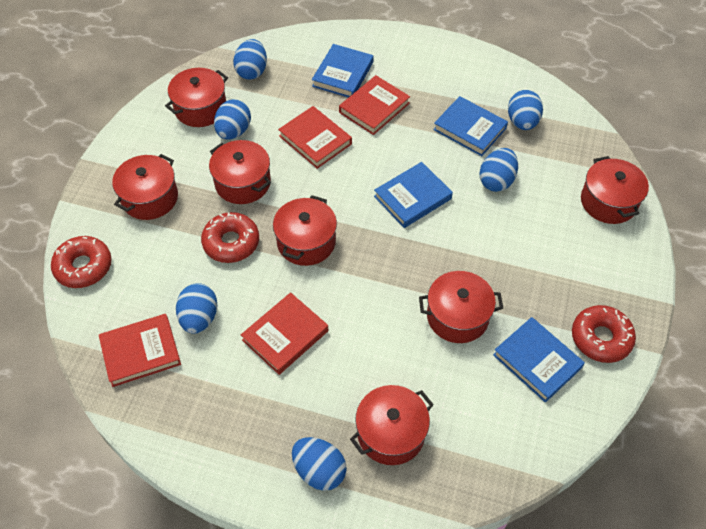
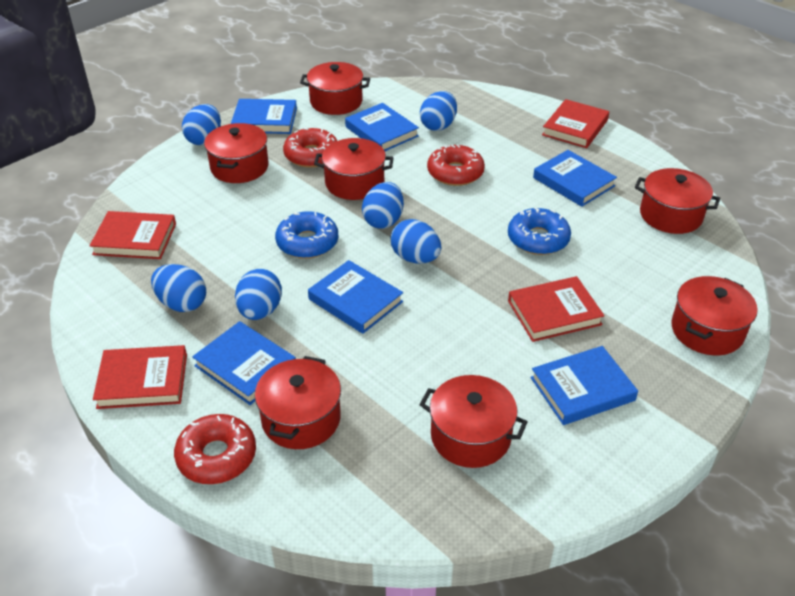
blue book: [312,44,373,97] [374,162,453,228] [433,96,508,156] [493,317,585,403] = 4 -> [192,321,296,405] [231,99,297,134] [308,260,403,334] [345,103,419,151] [531,346,638,425] [533,150,617,207] = 6
blue donut: none = 0 -> [275,211,338,259] [508,208,571,255] = 2

